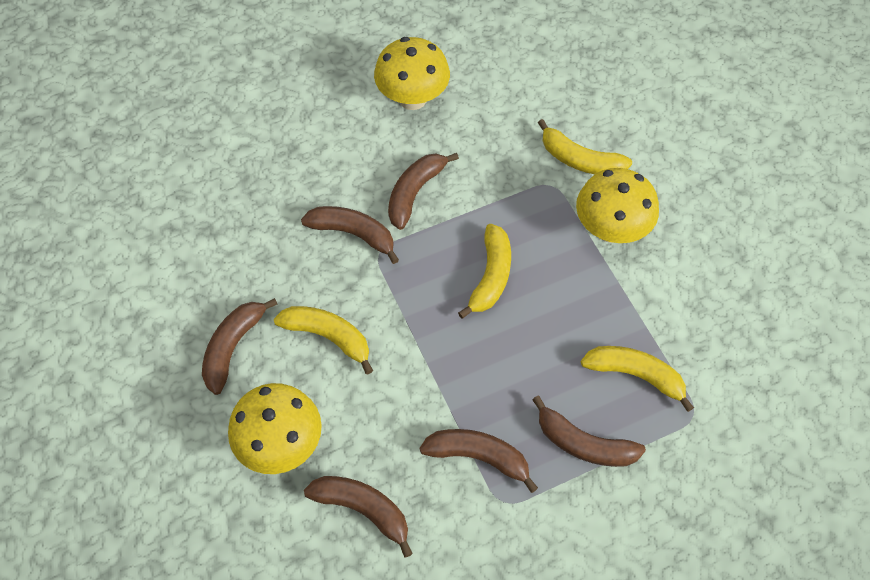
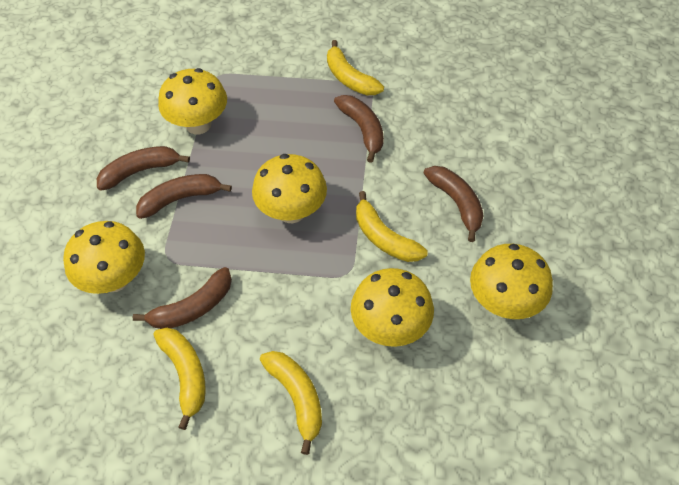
brown banana: [202,298,278,395] [301,206,399,264] [304,476,413,557] [388,153,459,230] [419,429,538,493] [532,396,646,467] = 6 -> [97,146,190,191] [133,267,232,329] [136,174,232,219] [334,95,384,163] [424,166,484,242] = 5
yellow mushroom: [228,383,322,474] [374,37,450,110] [576,168,659,243] = 3 -> [63,221,145,294] [158,68,227,134] [252,154,327,223] [351,268,434,347] [470,244,553,319] = 5

